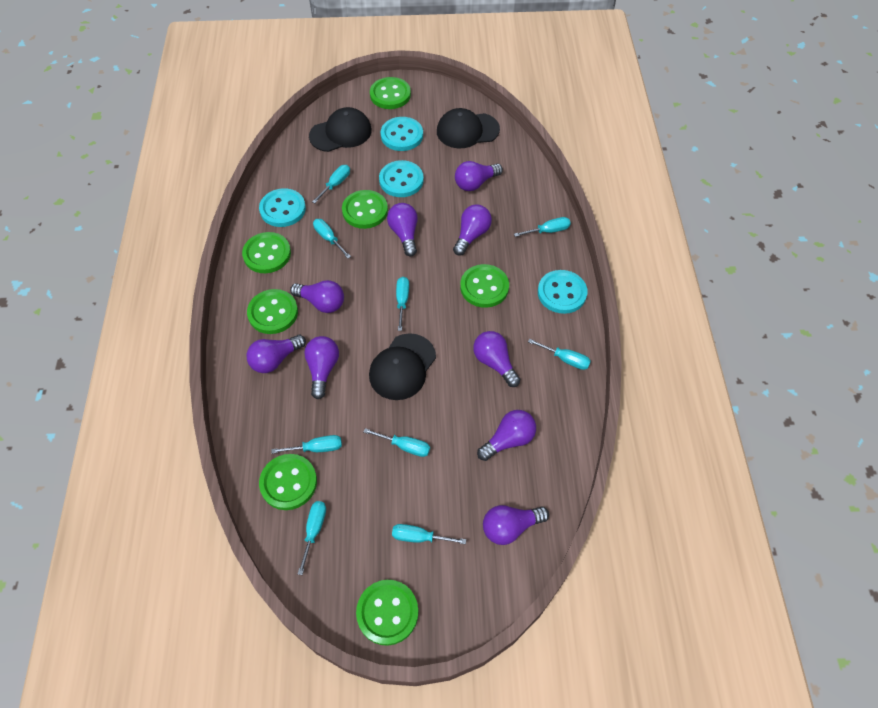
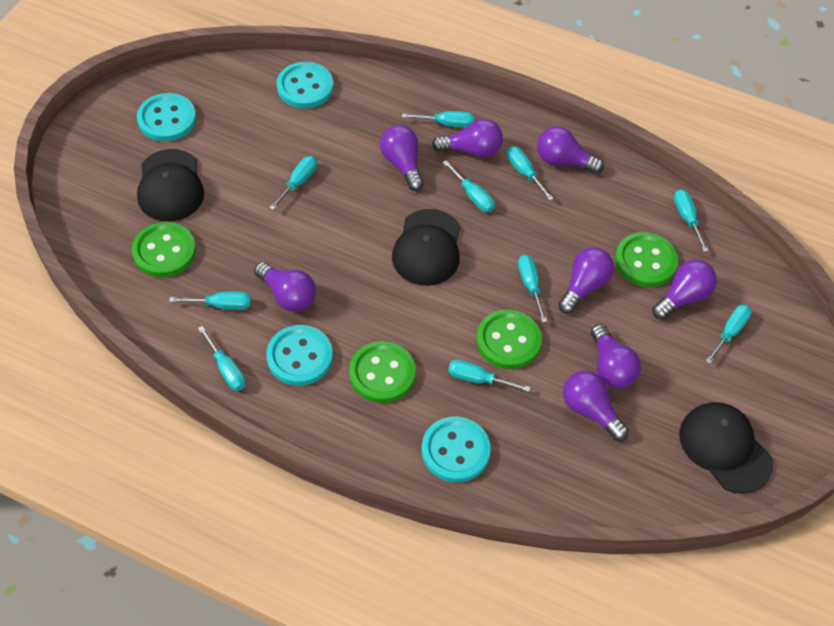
green button: [242,232,291,273] [247,289,298,334] [259,454,317,510] [342,190,388,229] [356,580,419,645] [370,77,411,109] [460,264,509,308] = 7 -> [132,222,196,277] [349,341,416,403] [476,309,542,369] [615,232,678,287] = 4
purple light bulb: [246,335,306,373] [290,280,344,313] [304,336,339,399] [387,203,418,257] [453,205,492,256] [455,161,503,191] [473,331,520,387] [477,410,536,461] [483,505,549,545] = 9 -> [254,262,316,312] [380,125,424,191] [432,119,503,158] [537,126,604,174] [558,247,614,314] [563,371,629,441] [591,324,641,388] [652,260,717,320] = 8
turquoise screwdriver: [271,435,342,454] [298,501,326,575] [312,165,350,203] [313,219,351,258] [363,428,430,457] [392,524,466,544] [396,277,409,331] [514,217,571,237] [528,339,591,370] = 9 -> [169,292,251,310] [198,326,246,391] [270,156,317,210] [402,111,474,128] [442,160,495,212] [448,359,531,392] [507,146,554,201] [518,255,547,323] [674,189,709,252] [705,305,752,364] = 10

